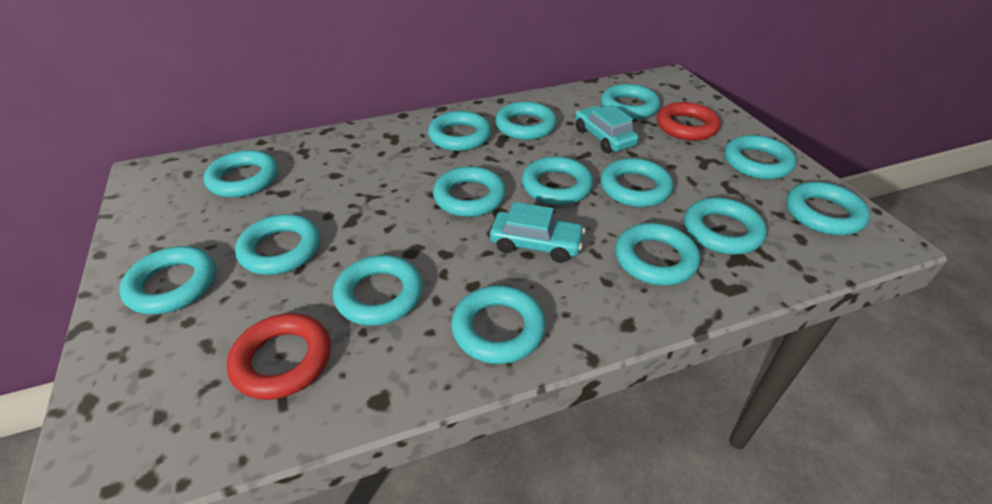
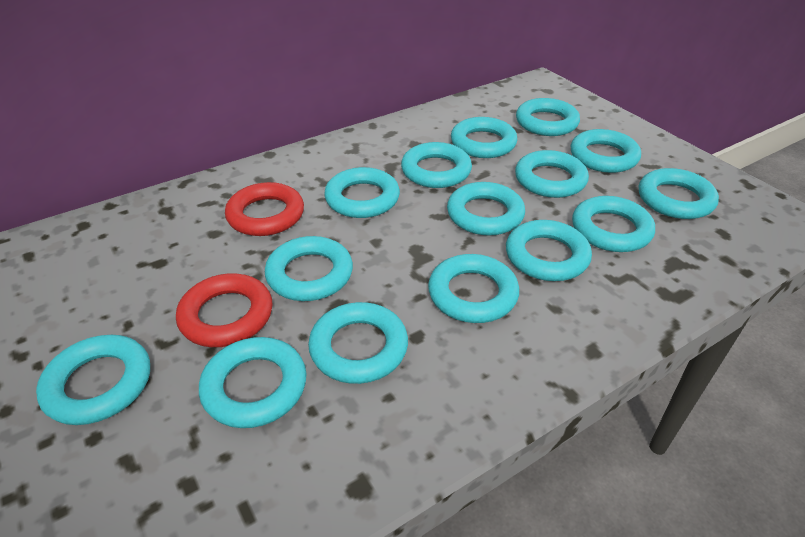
turquoise car: [490,202,585,263] [575,105,639,153] = 2 -> none = 0

